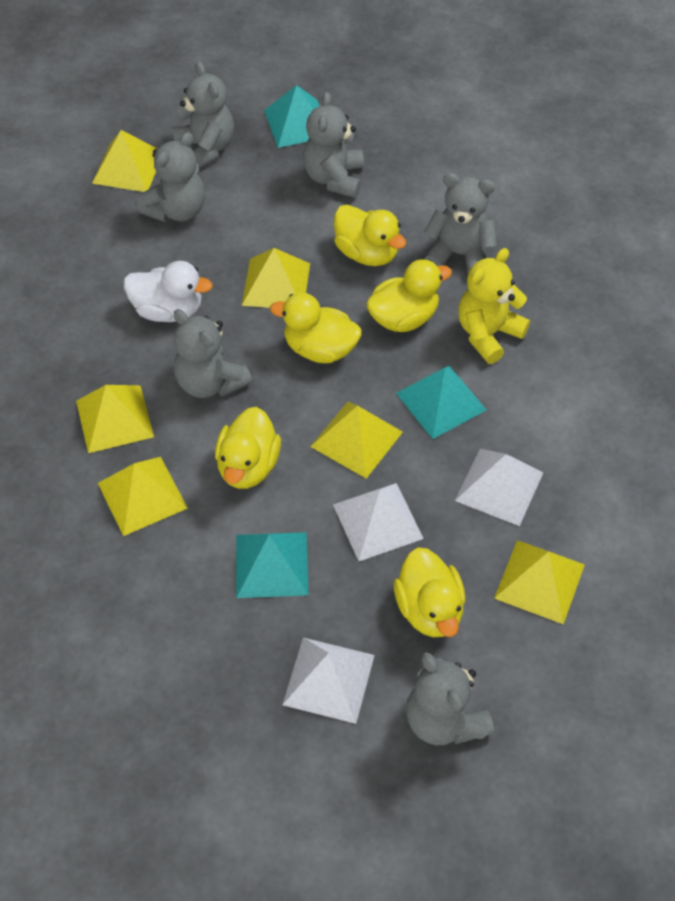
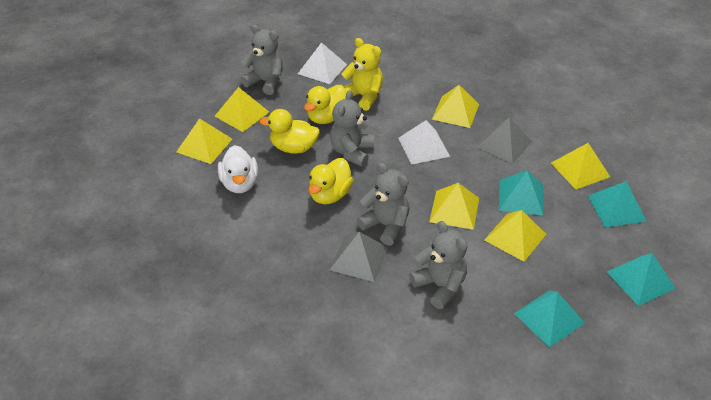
grey pyramid: none = 0 -> [330,232,388,282] [477,117,532,164] = 2
grey teddy bear: [138,132,205,222] [172,62,234,169] [174,309,252,398] [303,92,364,198] [406,652,494,745] [424,173,497,274] = 6 -> [241,25,283,95] [330,90,374,167] [356,163,410,246] [409,221,467,309] = 4
turquoise pyramid: [236,532,309,598] [264,85,320,148] [396,366,486,439] = 3 -> [499,170,543,216] [514,290,585,348] [588,181,647,227] [607,253,676,306] = 4
white pyramid: [283,638,375,724] [333,483,424,561] [455,449,543,526] = 3 -> [298,42,347,84] [398,120,450,165] = 2
yellow duck: [215,407,281,489] [270,293,362,363] [334,205,407,266] [366,259,452,332] [393,547,466,637] = 5 -> [260,109,320,154] [304,85,346,124] [308,158,353,204] = 3

